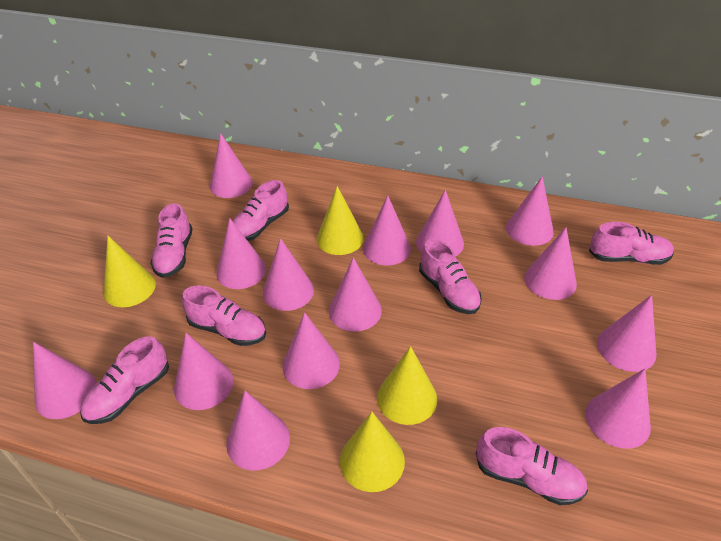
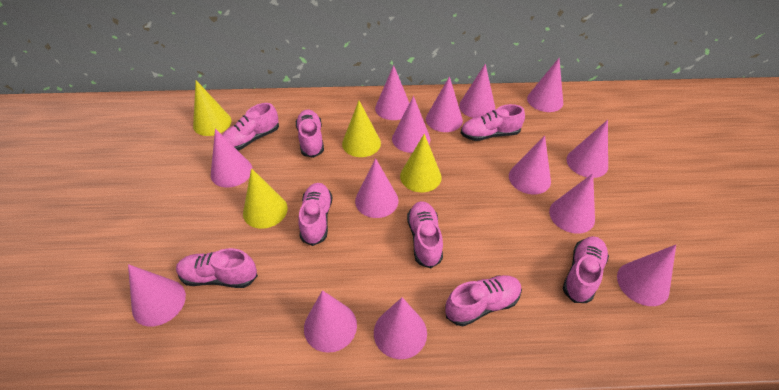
pink shoe: [80,336,169,424] [150,203,193,278] [182,285,266,346] [233,180,289,241] [419,239,482,314] [476,427,588,505] [589,222,674,265] = 7 -> [176,248,258,288] [222,103,279,151] [296,110,324,158] [298,183,332,246] [407,201,443,268] [445,275,522,326] [461,104,525,141] [563,236,609,303] = 8

